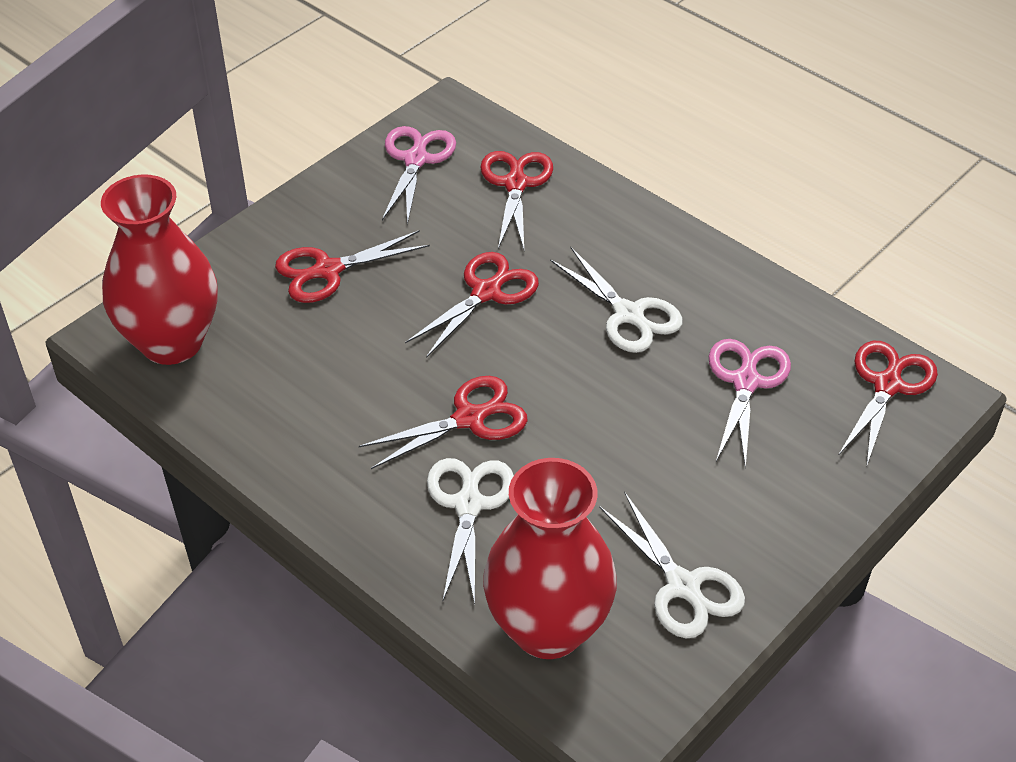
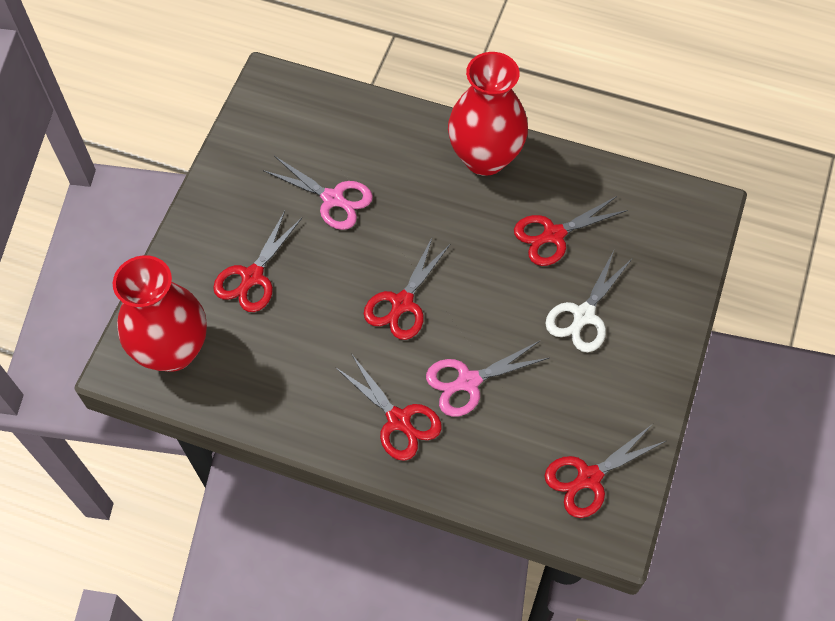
white scissors: [427,458,514,604] [550,247,682,353] [599,492,745,638] = 3 -> [545,251,632,352] = 1

